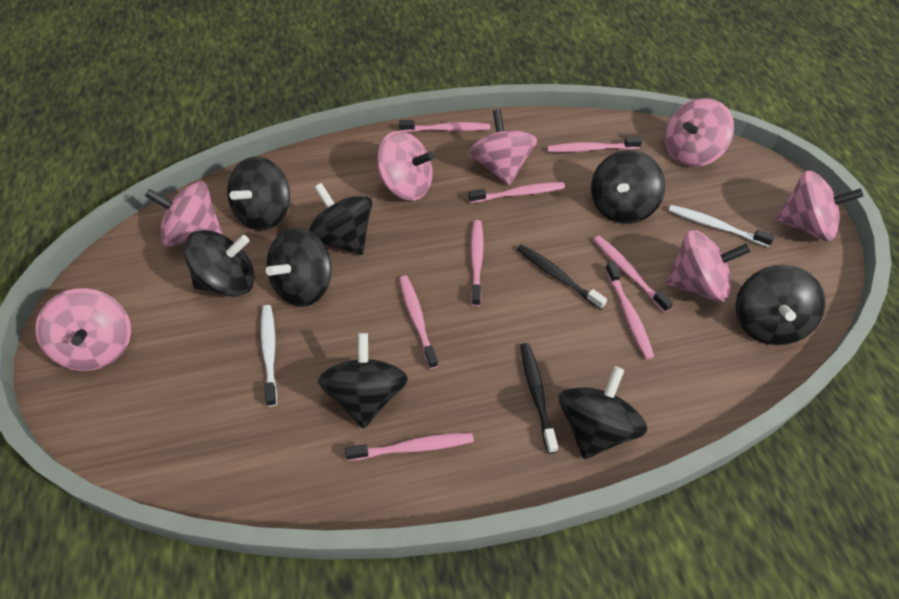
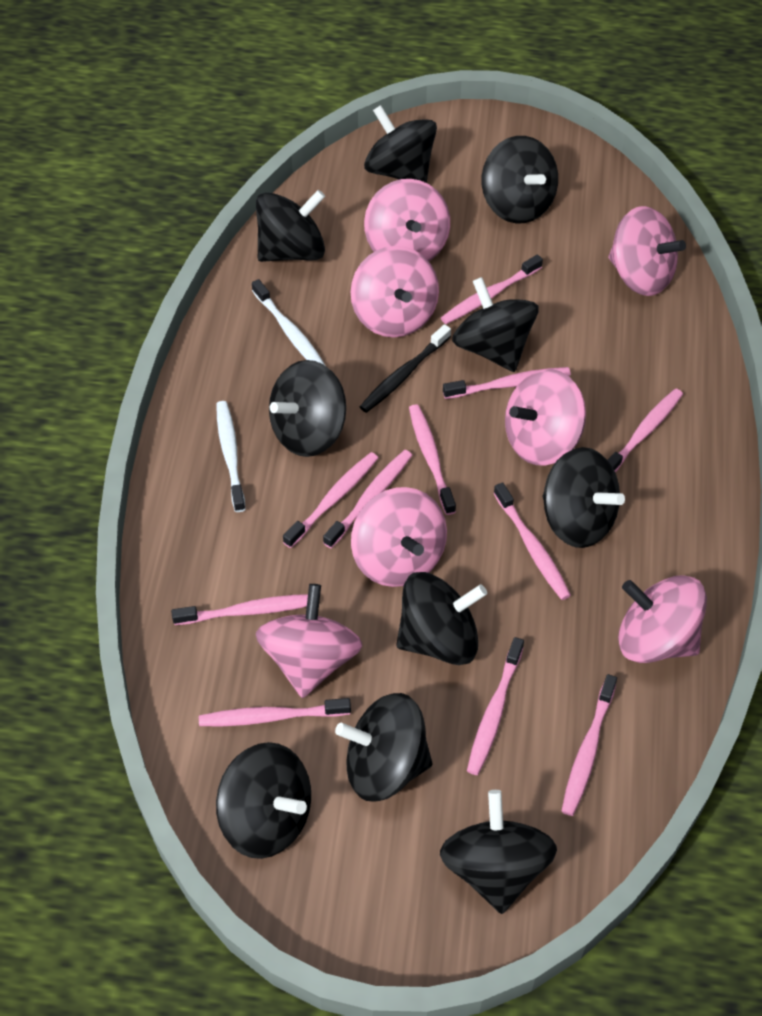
black spinning top: [184,230,254,297] [227,157,290,231] [266,227,332,307] [308,183,372,255] [318,333,408,429] [559,366,647,459] [591,150,665,224] [735,265,826,345] = 8 -> [216,742,311,859] [256,190,325,262] [269,360,346,457] [335,693,433,802] [364,105,437,183] [396,572,487,665] [440,790,557,914] [452,277,539,372] [482,136,558,223] [543,447,625,548] = 10
black toothbrush: [517,244,607,310] [520,343,558,454] = 2 -> [360,324,451,413] = 1
pink toothbrush: [345,433,474,461] [399,120,490,132] [399,275,438,369] [468,182,565,203] [471,220,484,306] [547,137,642,152] [594,236,673,313] [605,261,654,359] = 8 -> [171,594,308,625] [199,698,351,726] [283,452,378,548] [323,450,412,548] [409,404,456,515] [441,255,543,324] [443,367,571,399] [467,637,524,775] [493,482,571,600] [561,674,617,816] [608,388,683,472] = 11

